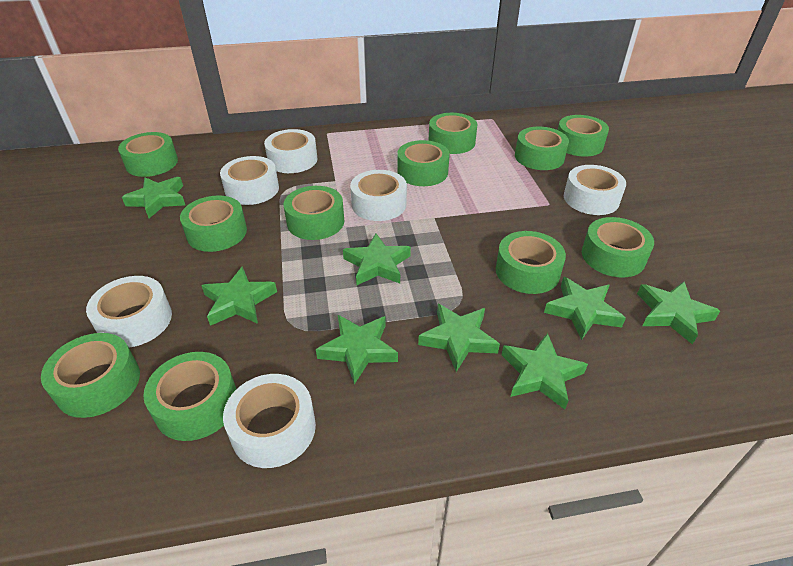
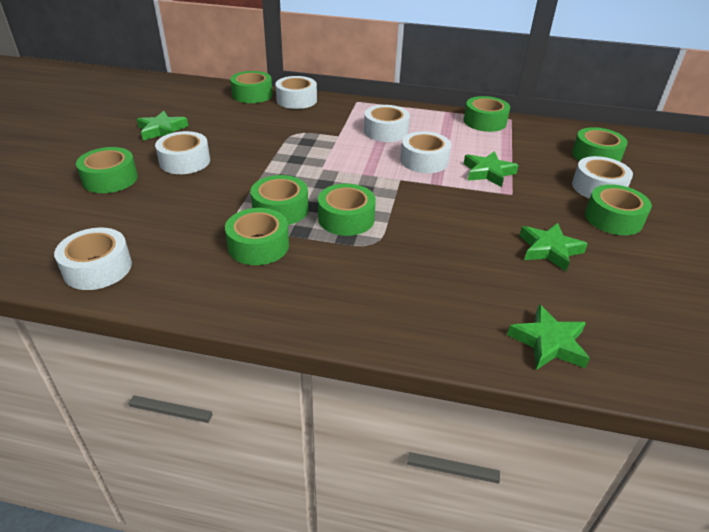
green star: [122,177,185,218] [201,267,277,326] [316,315,398,385] [343,234,411,285] [418,304,500,372] [502,333,588,410] [544,277,626,340] [637,282,720,345] = 8 -> [137,111,188,141] [464,151,519,187] [507,304,590,370] [519,223,588,271] = 4
green tape: [41,333,140,418] [118,132,178,177] [143,352,236,441] [180,195,247,252] [284,186,344,240] [397,140,450,186] [429,113,478,154] [496,231,566,294] [515,127,569,170] [558,115,609,157] [582,217,654,277] = 11 -> [76,147,138,193] [225,208,289,265] [230,71,273,103] [251,175,308,225] [318,184,376,236] [464,96,510,132] [572,127,628,162] [585,184,652,235] = 8

